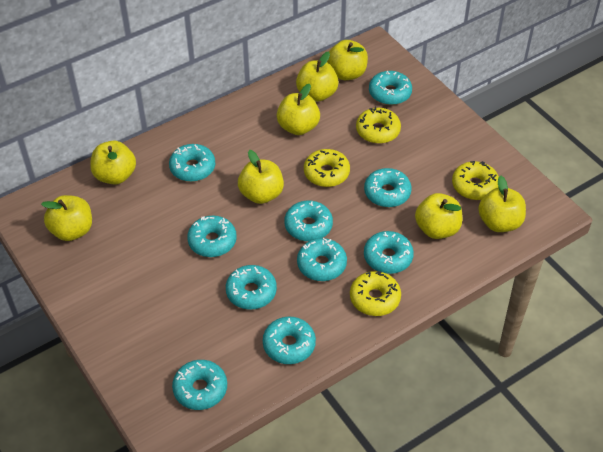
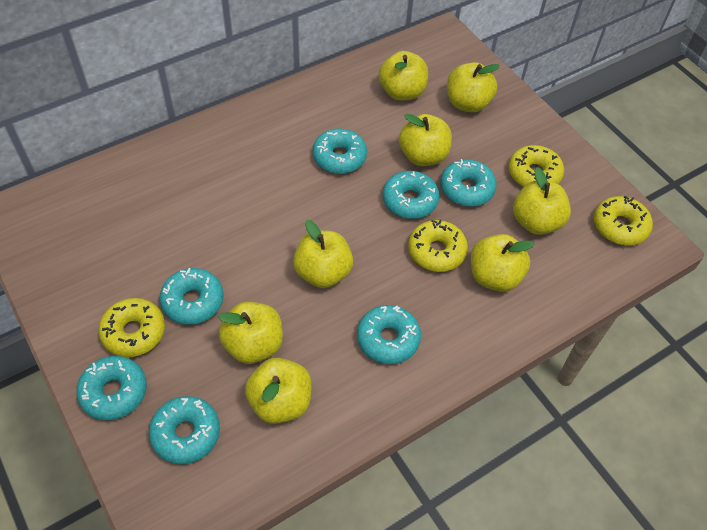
turquoise donut: [169,144,215,182] [172,360,227,410] [187,215,237,257] [226,265,277,310] [263,317,316,364] [284,201,333,241] [297,238,347,281] [364,168,412,207] [364,231,414,274] [369,71,412,105] = 10 -> [76,356,147,420] [149,396,220,464] [159,268,223,325] [312,128,367,174] [357,305,421,364] [383,171,439,219] [440,159,497,207] = 7

